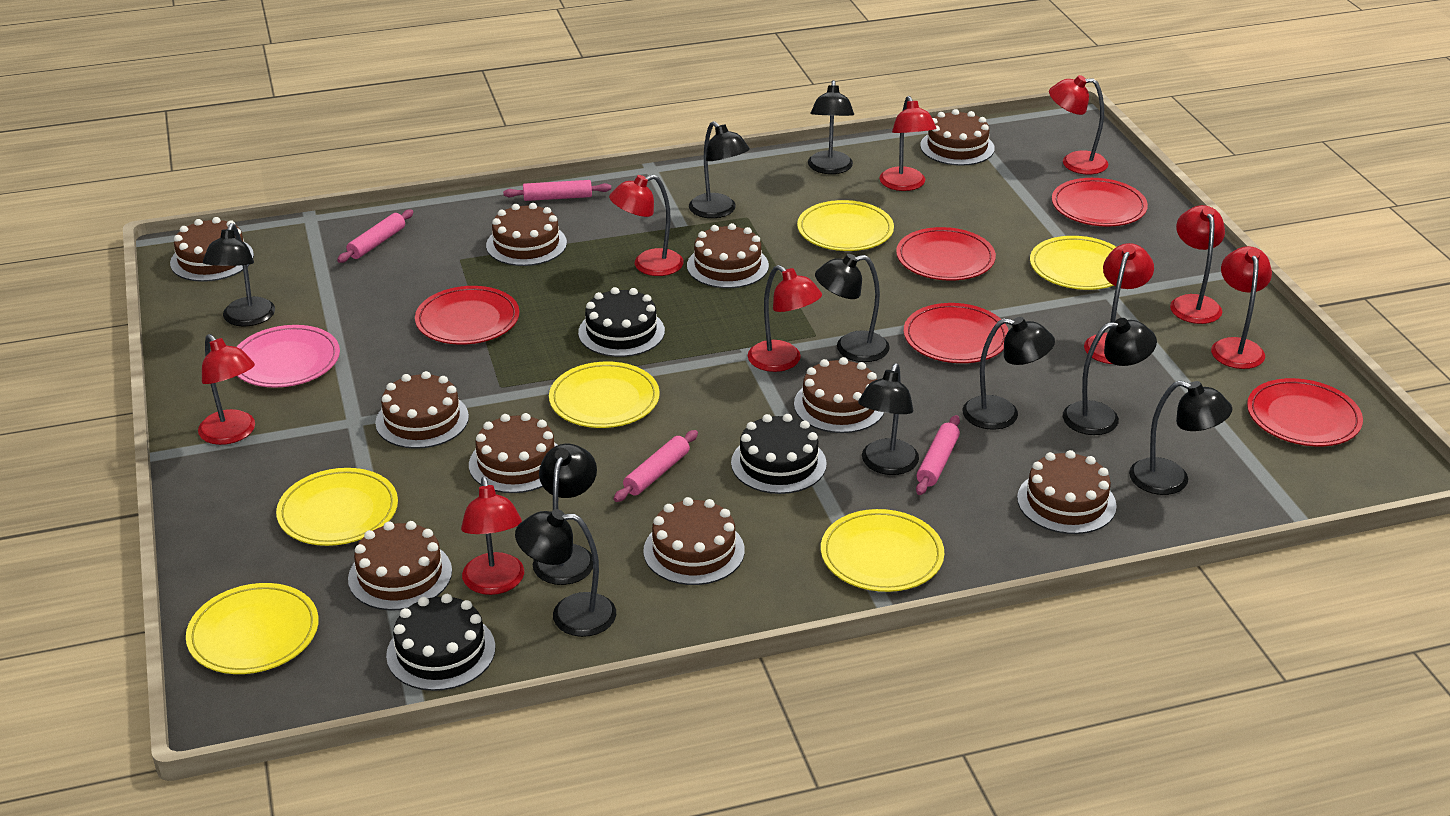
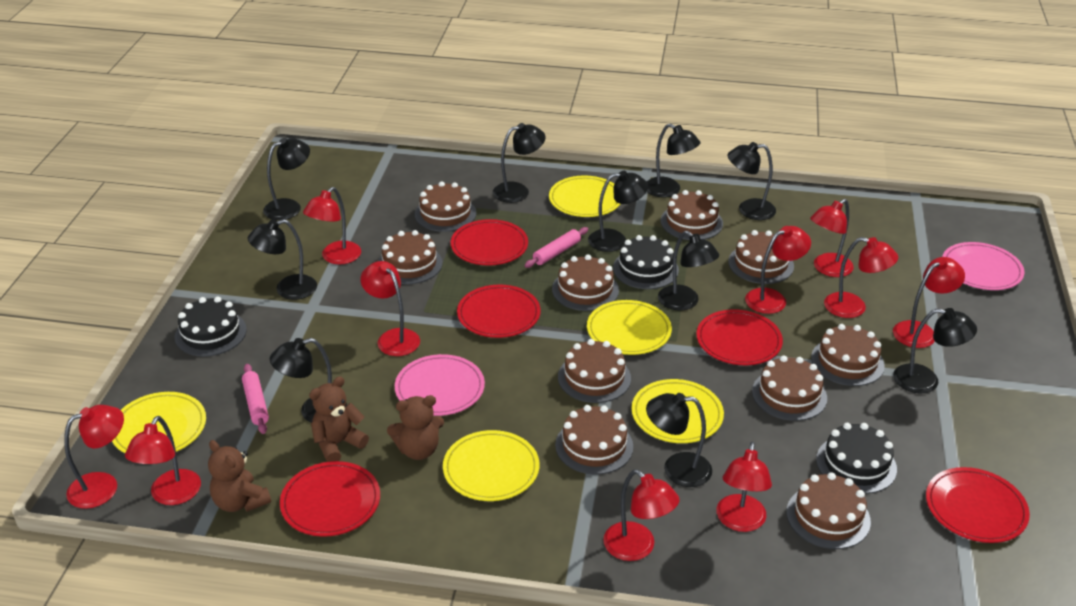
brown teddy bear: none = 0 -> [208,440,271,512] [309,376,369,462] [387,395,444,460] = 3
pink plate: [237,325,340,388] = 1 -> [395,354,485,416] [942,242,1024,290] = 2
pink rolling pin: [337,209,414,263] [503,180,611,201] [614,430,698,502] [916,415,960,495] = 4 -> [242,364,269,434] [524,227,588,268] = 2
red lamp: [198,334,255,445] [461,477,524,595] [609,175,684,276] [748,265,822,372] [879,96,936,191] [1049,75,1108,174] [1084,243,1154,364] [1170,205,1225,324] [1211,246,1272,369] = 9 -> [64,405,124,509] [125,416,201,505] [303,187,361,265] [361,261,420,356] [603,469,680,561] [716,442,772,532] [745,226,811,314] [810,199,854,277] [824,237,898,318] [893,257,965,348] = 10
yellow plate: [186,583,319,674] [276,468,398,546] [549,362,660,428] [797,200,894,251] [821,509,944,592] [1030,236,1116,290] = 6 -> [112,392,206,453] [443,430,539,501] [549,175,620,217] [587,300,672,355] [632,379,724,443] = 5

